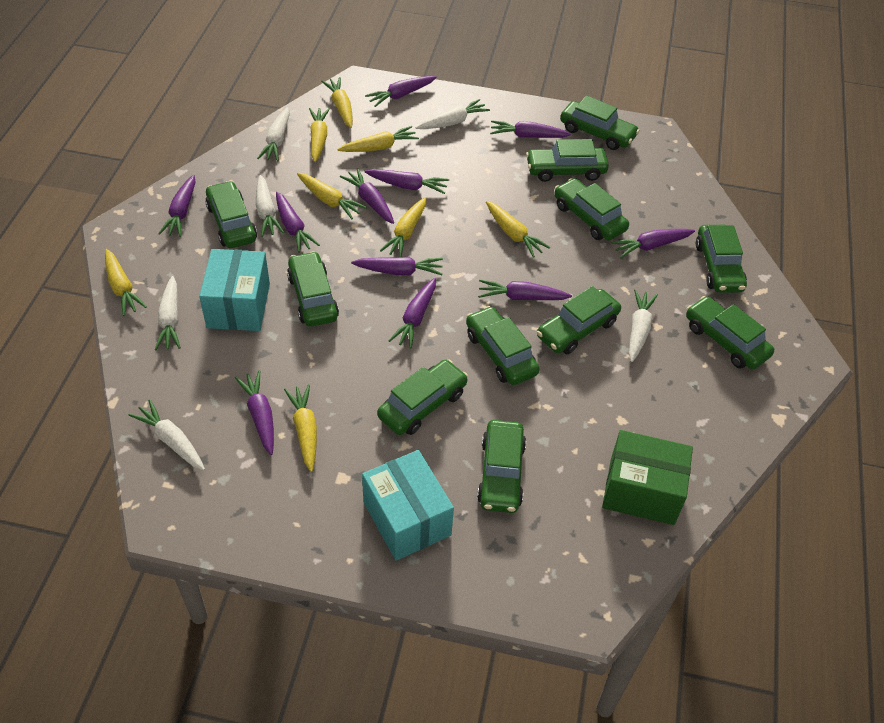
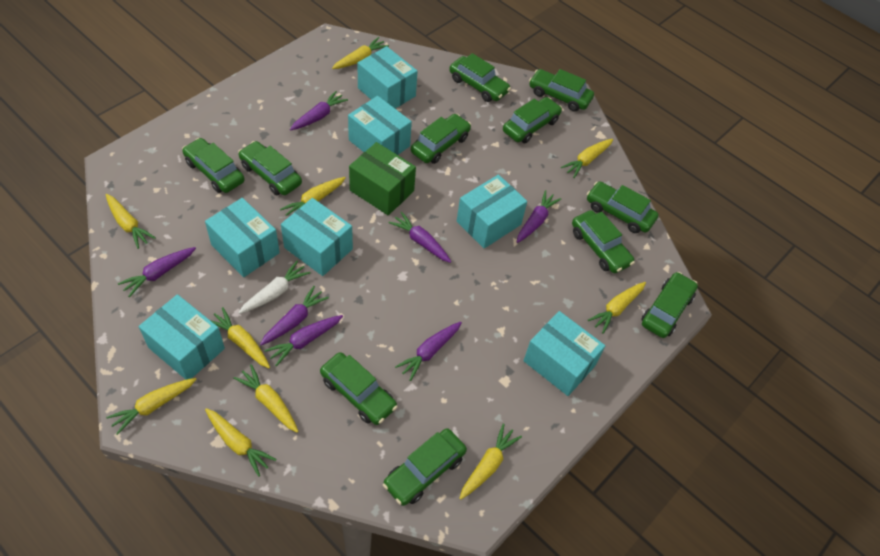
purple carrot: [158,175,196,237] [235,370,274,455] [276,192,320,253] [340,168,394,224] [351,257,443,275] [365,76,437,107] [365,169,449,194] [389,278,436,349] [478,280,572,300] [490,120,571,138] [611,229,695,258] = 11 -> [118,247,196,297] [260,286,329,345] [264,315,343,366] [290,91,348,130] [388,212,451,263] [395,321,462,381] [517,190,561,243] = 7
turquoise box: [199,249,270,331] [362,450,454,561] = 2 -> [139,294,225,379] [205,198,280,277] [281,198,353,276] [348,96,412,155] [357,46,418,109] [457,175,527,248] [523,311,605,396] = 7
white carrot: [129,400,205,471] [155,276,181,350] [256,175,284,237] [257,107,290,162] [416,99,490,129] [629,289,658,362] = 6 -> [238,260,311,314] = 1
yellow carrot: [105,249,147,316] [284,384,317,472] [297,173,367,219] [309,108,330,162] [321,77,353,128] [338,126,419,152] [380,197,426,257] [486,201,551,258] = 8 -> [106,194,156,249] [106,378,197,435] [205,408,277,477] [210,307,270,368] [233,364,298,433] [280,177,346,216] [332,37,389,69] [459,424,522,500] [561,139,613,178] [588,282,646,334] = 10

